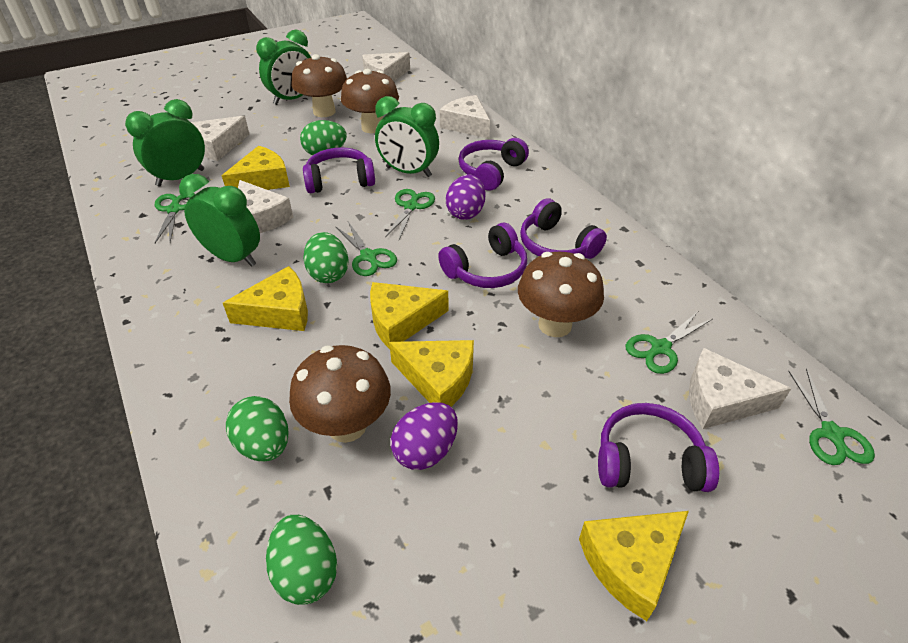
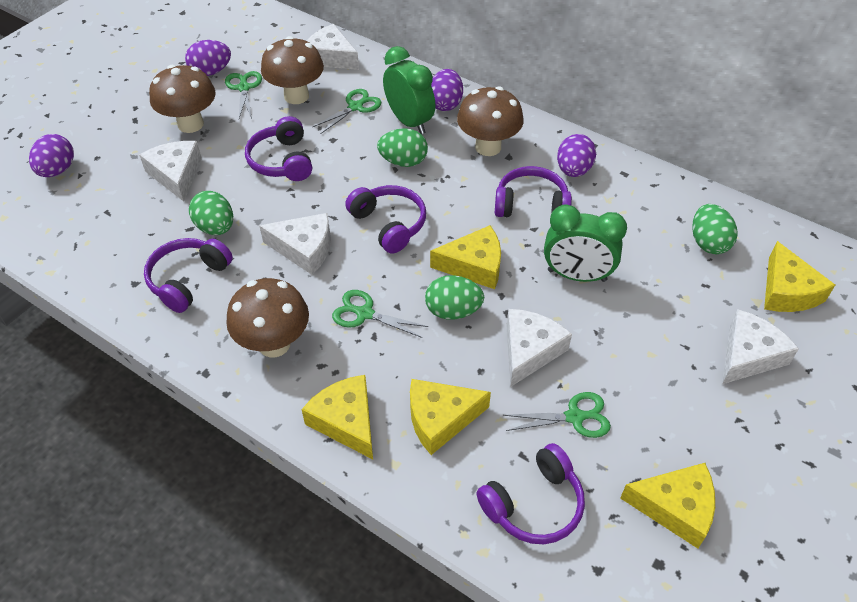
green clock: [125,99,205,187] [179,174,260,267] [256,30,311,105] [375,96,439,177] = 4 -> [383,46,435,134] [544,204,627,282] = 2
green scissors: [155,193,195,243] [335,222,397,276] [385,189,435,239] [626,312,712,374] [788,369,875,465] = 5 -> [225,71,262,119] [312,89,381,134] [332,290,428,338] [503,392,611,438] = 4
purple egg: [391,402,458,470] [446,175,485,220] = 2 -> [29,134,74,177] [185,40,231,76] [431,69,463,111] [557,134,596,177] = 4

